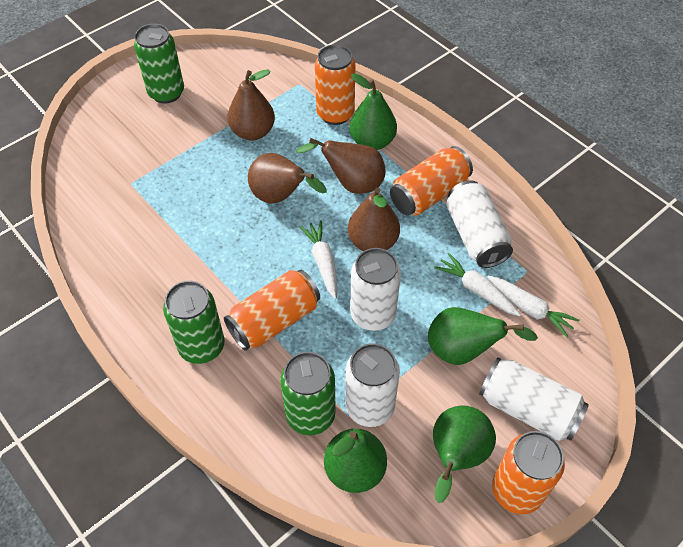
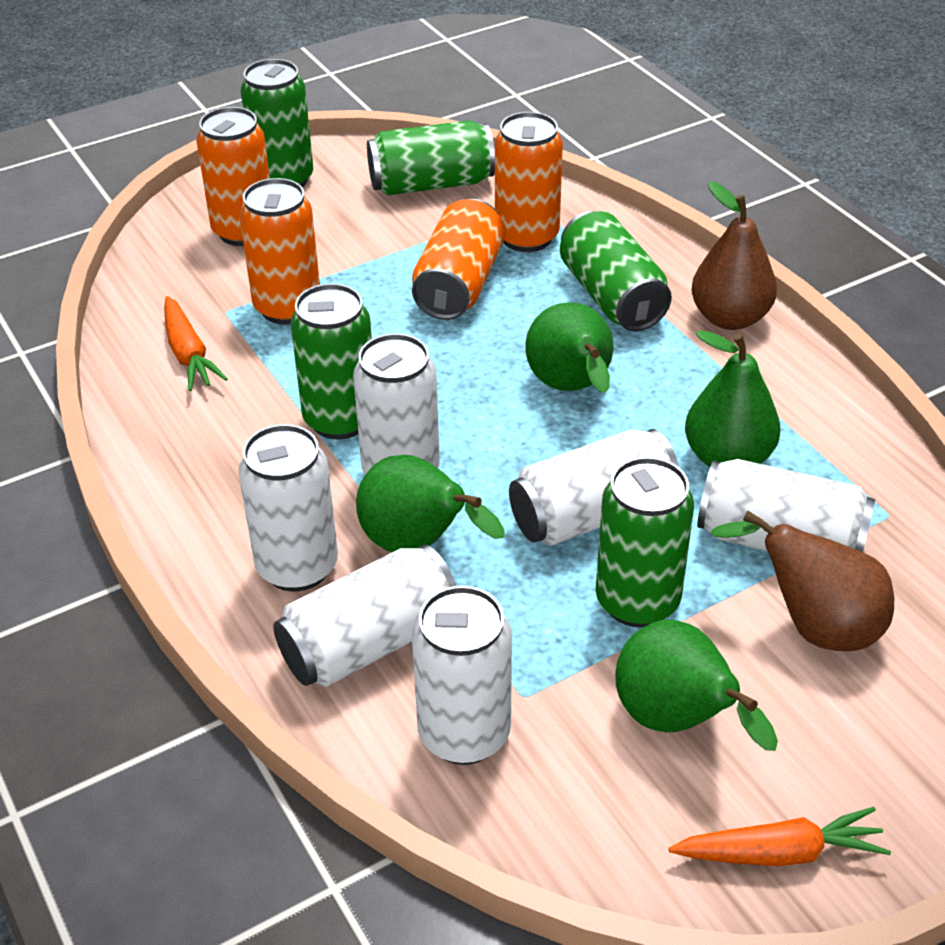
brown pear: [227,69,275,140] [248,153,327,204] [296,138,385,194] [348,187,400,251] = 4 -> [691,182,777,330] [711,511,894,651] = 2
green can: [134,24,184,104] [163,281,225,364] [280,352,336,435] = 3 -> [241,59,313,187] [290,283,372,439] [367,120,495,196] [560,211,672,331] [595,457,694,627] = 5
orange carrot: none = 0 -> [164,296,228,391] [669,807,891,866] = 2
white can: [345,343,400,427] [350,248,401,331] [446,180,513,268] [479,357,589,441] = 4 -> [238,424,338,591] [273,544,456,687] [353,333,440,474] [412,586,512,765] [509,429,679,546] [697,459,875,552] = 6
white carrot: [299,220,337,299] [434,253,521,317] [487,276,580,338] = 3 -> none = 0

